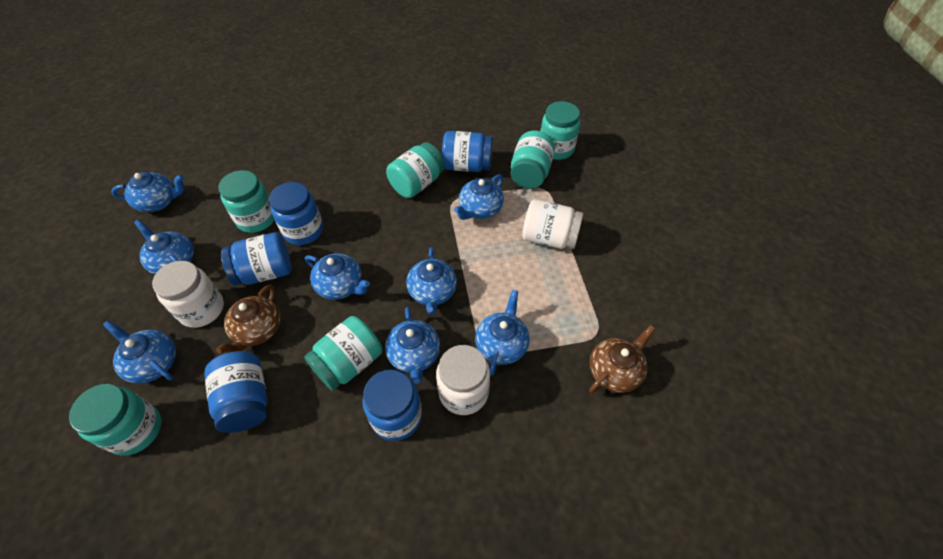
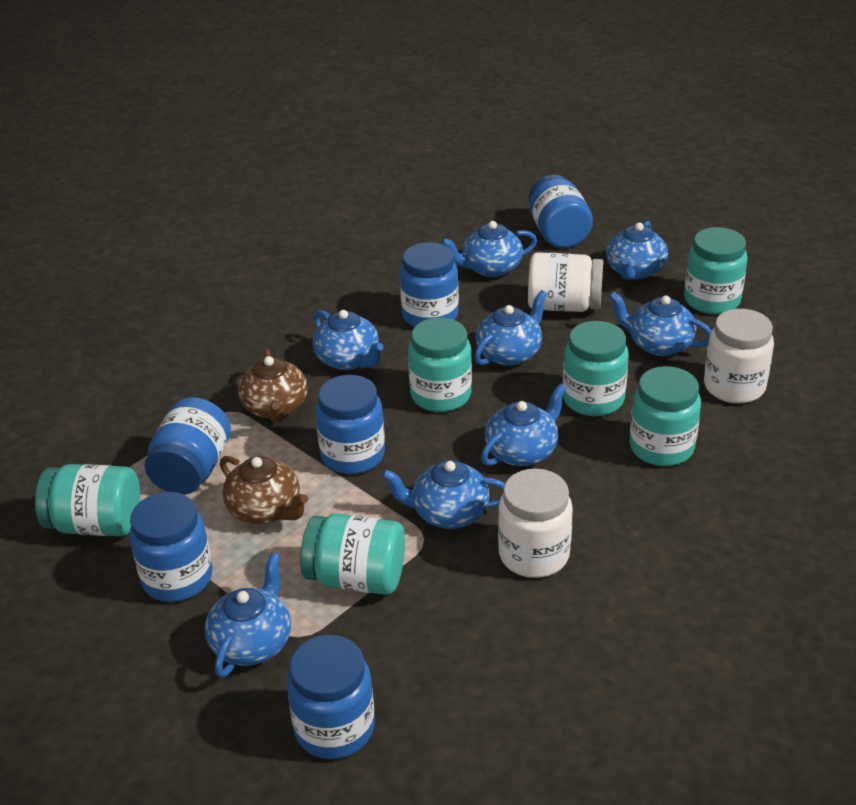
blue jar: [204,351,268,433] [221,232,291,286] [269,182,323,245] [363,370,422,441] [442,131,493,172] = 5 -> [129,492,213,602] [144,397,231,495] [287,635,375,759] [315,375,385,474] [400,242,459,327] [529,175,593,248] = 6

